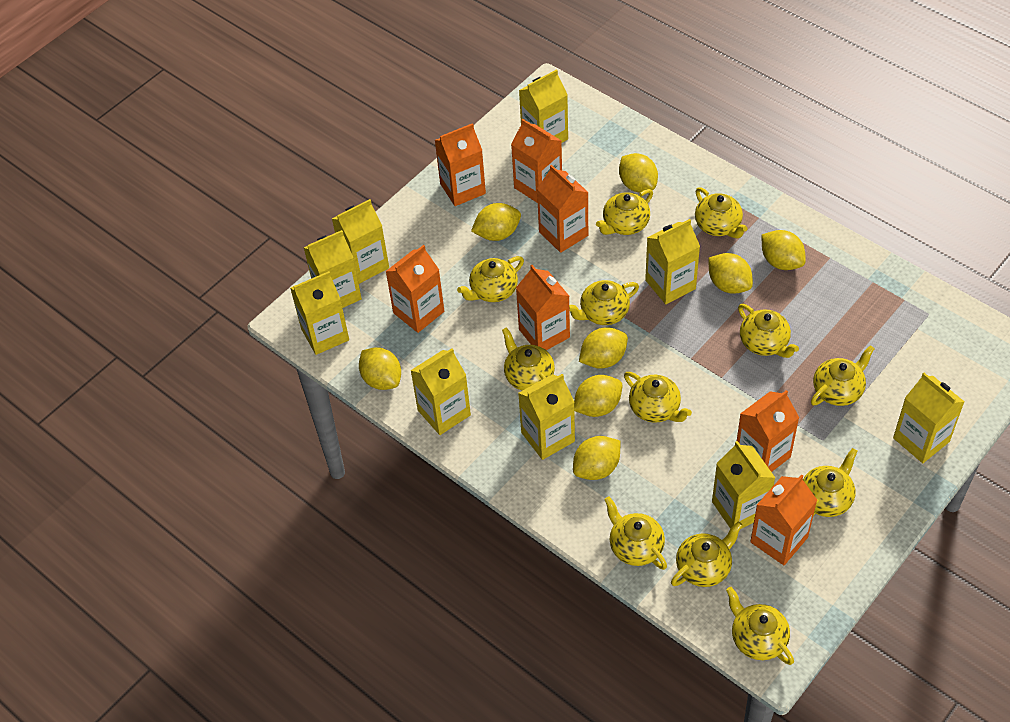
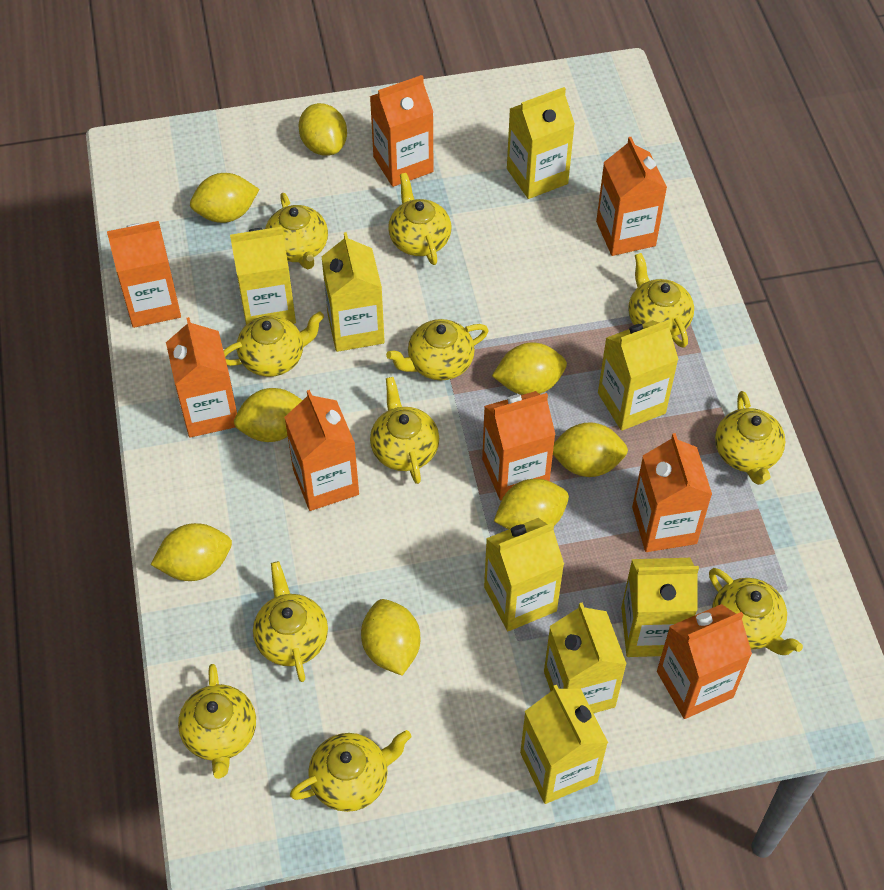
orange carton: [385,245,444,333] [435,123,486,206] [511,119,562,203] [516,265,570,350] [537,165,589,253] [737,390,799,472] [750,474,817,565] = 7 -> [107,221,181,328] [166,317,237,438] [284,390,359,511] [370,75,433,187] [482,391,556,501] [596,137,667,256] [632,433,712,552] [657,604,752,719] = 8
yellow carton: [290,271,349,355] [304,230,362,308] [332,199,389,284] [410,348,471,435] [518,374,575,460] [519,69,568,143] [645,219,700,304] [712,441,775,529] [893,373,965,463] = 9 -> [230,227,296,325] [321,232,385,352] [484,518,564,631] [507,87,575,199] [520,685,608,804] [544,602,626,713] [598,320,679,431] [621,558,699,657] = 8
yellow teapot: [457,256,524,302] [502,327,555,391] [569,280,639,325] [596,189,653,235] [604,497,667,570] [624,372,692,422] [671,521,743,587] [695,187,748,238] [726,587,794,665] [738,304,799,358] [803,448,858,517] [811,345,875,406] = 12 -> [178,664,256,779] [223,311,324,377] [253,561,328,682] [265,193,328,269] [290,730,411,812] [370,377,439,484] [386,319,489,380] [388,173,451,265] [628,253,694,348] [709,568,803,655] [715,391,786,485] = 11

